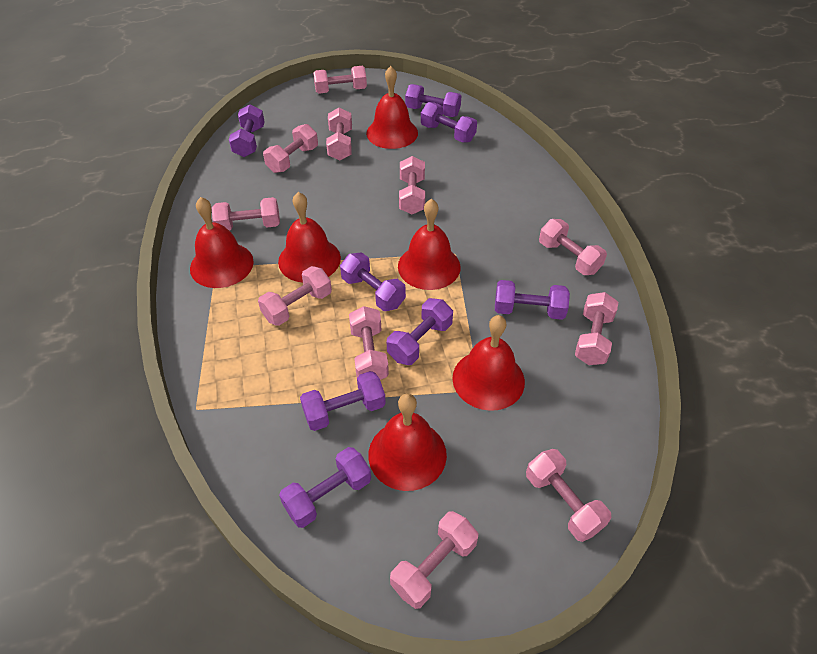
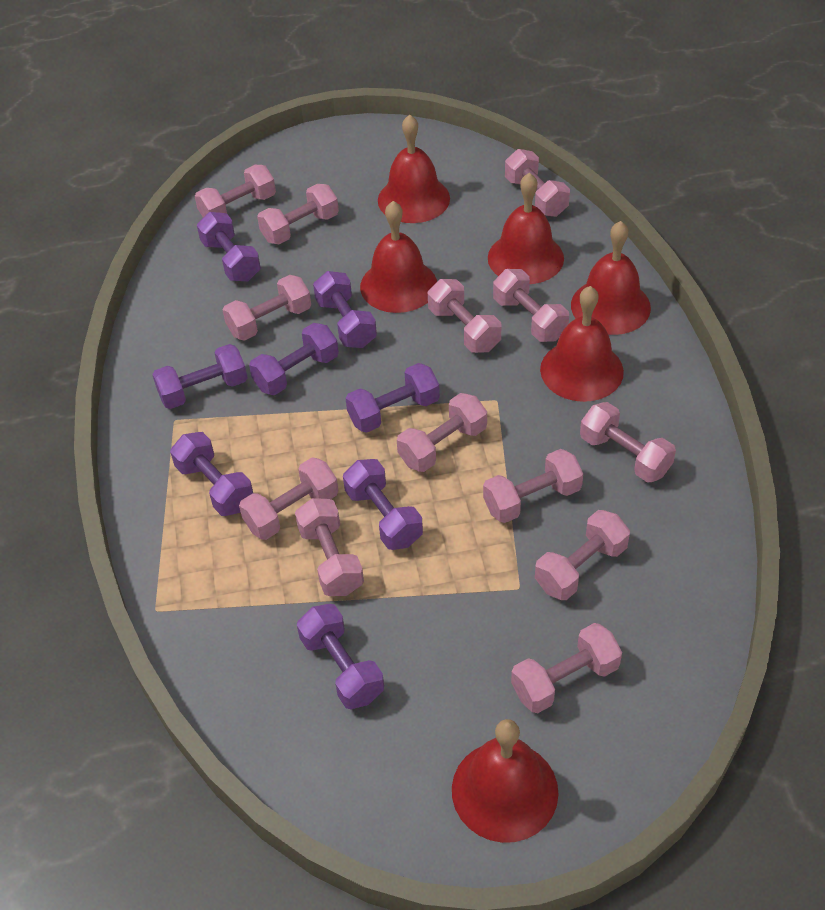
pink dumbbell: [212,197,280,231] [258,266,332,326] [263,124,318,173] [313,66,367,94] [326,108,352,160] [349,306,389,380] [390,511,478,609] [399,156,425,214] [526,449,611,542] [539,219,607,275] [575,292,618,365] = 11 -> [195,165,276,218] [223,275,311,341] [239,457,338,540] [257,184,339,244] [295,498,364,596] [397,393,487,472] [428,279,501,353] [483,449,583,523] [493,269,569,342] [505,149,570,217] [511,623,622,713] [535,510,630,600] [580,402,676,482] = 13

